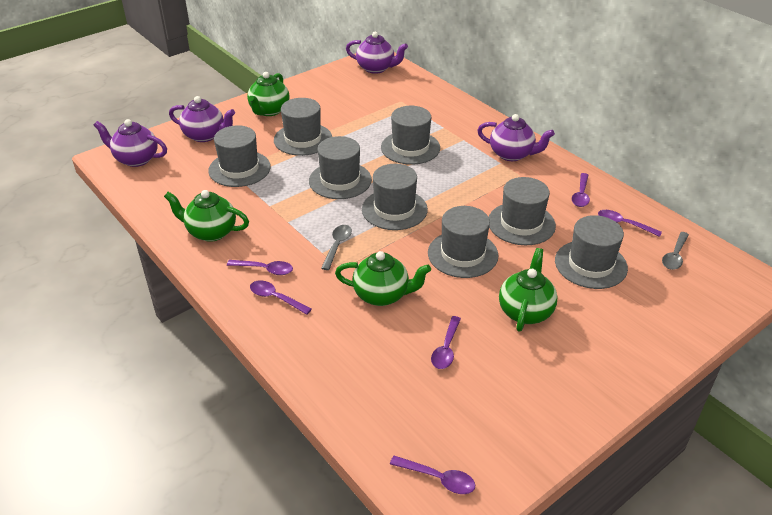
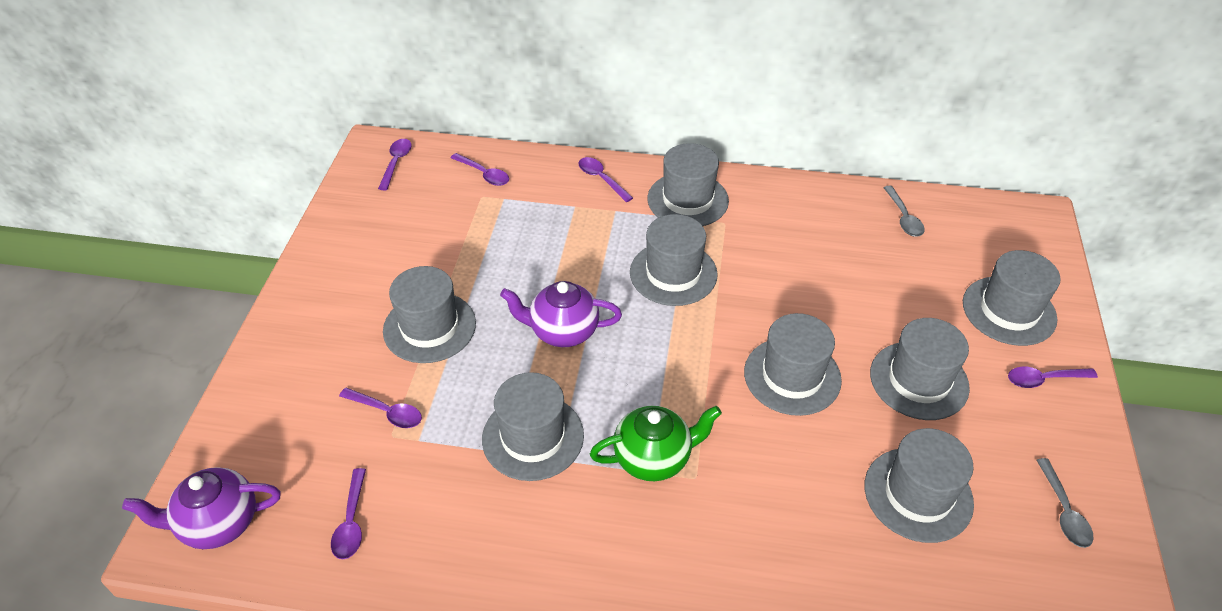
green teapot: [164,190,249,242] [247,72,289,116] [335,251,431,306] [499,248,557,332] = 4 -> [590,406,722,481] = 1
purple teapot: [94,119,167,167] [169,96,235,142] [346,32,408,74] [477,114,555,161] = 4 -> [122,467,281,549] [500,281,622,347] = 2

